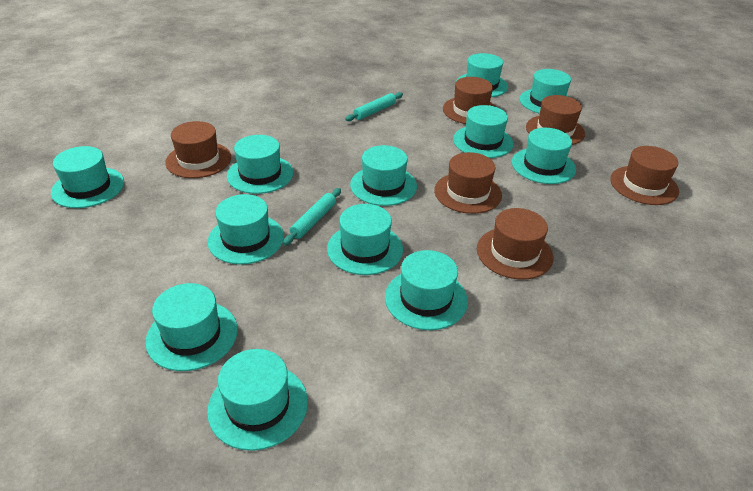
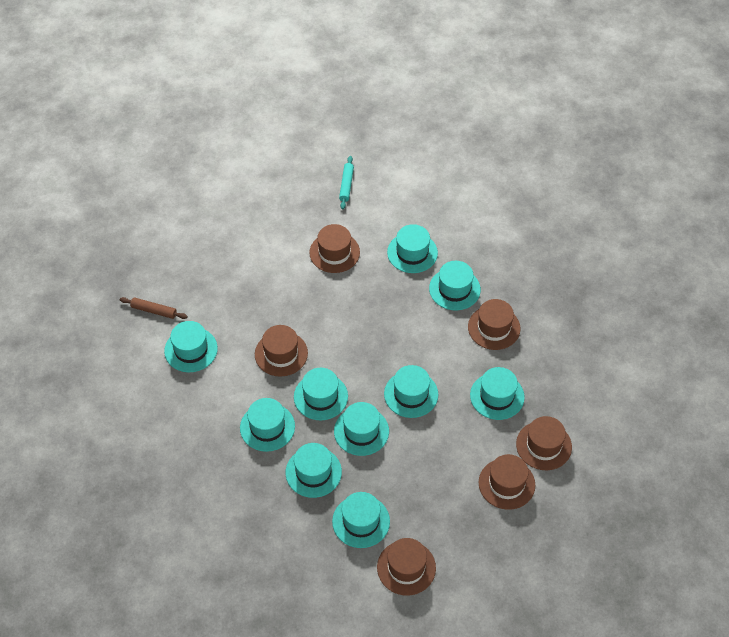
brown rolling pin: none = 0 -> [120,297,188,319] = 1
turquoise hat: [51,146,124,208] [145,283,238,371] [207,194,284,265] [207,349,308,451] [227,135,294,194] [327,204,403,275] [350,145,417,206] [385,250,468,330] [453,105,514,158] [456,53,508,97] [512,128,576,184] [519,69,571,114] = 12 -> [164,321,218,372] [240,398,295,452] [285,443,342,498] [294,368,348,420] [332,492,390,548] [334,402,389,456] [384,365,438,418] [387,224,438,273] [429,261,481,310] [470,367,525,420] = 10
turquoise rolling pin: [283,188,341,245] [345,92,403,121] = 2 -> [339,156,354,209] = 1

